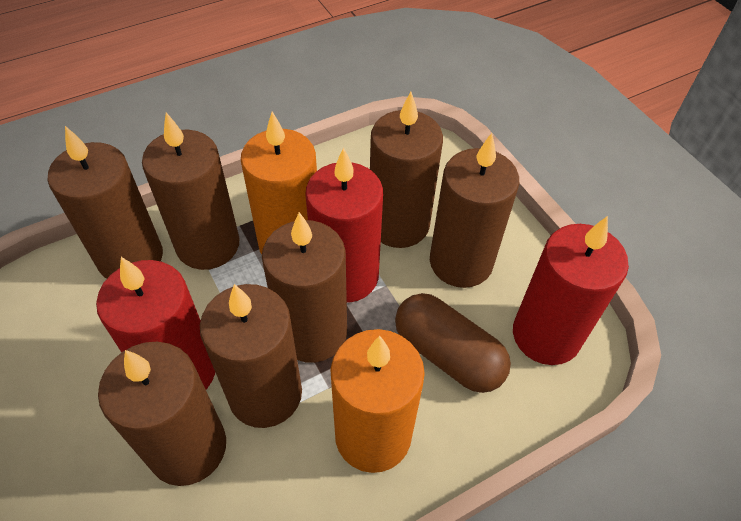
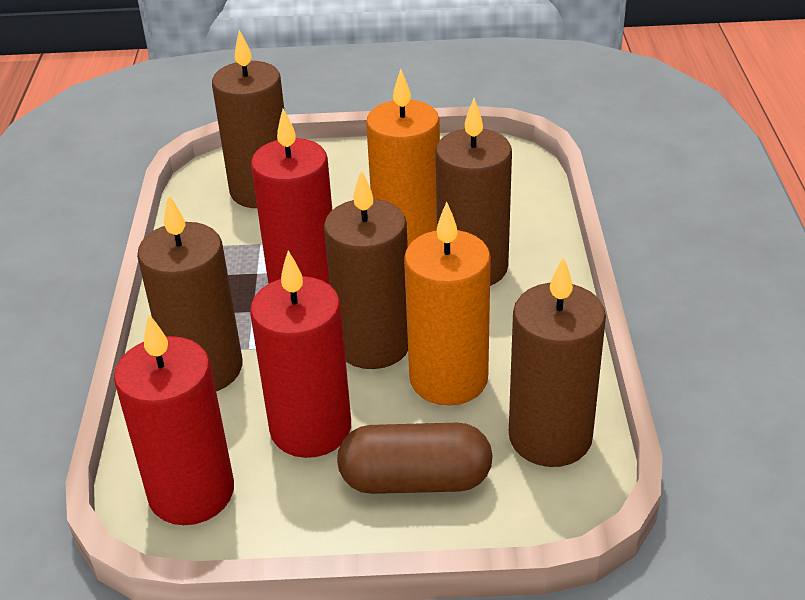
brown candle: [48,126,163,279] [98,342,226,486] [142,112,240,270] [200,284,302,428] [262,212,347,363] [370,92,443,248] [430,133,519,288] = 7 -> [137,194,242,391] [212,30,284,208] [324,170,408,369] [436,98,512,286] [509,256,606,467] = 5

